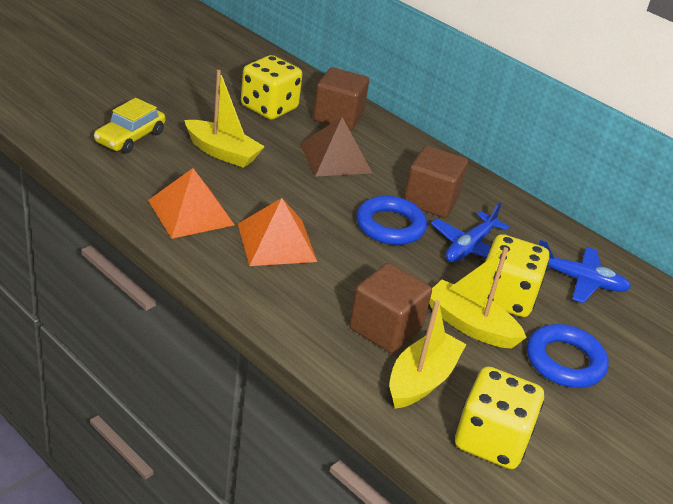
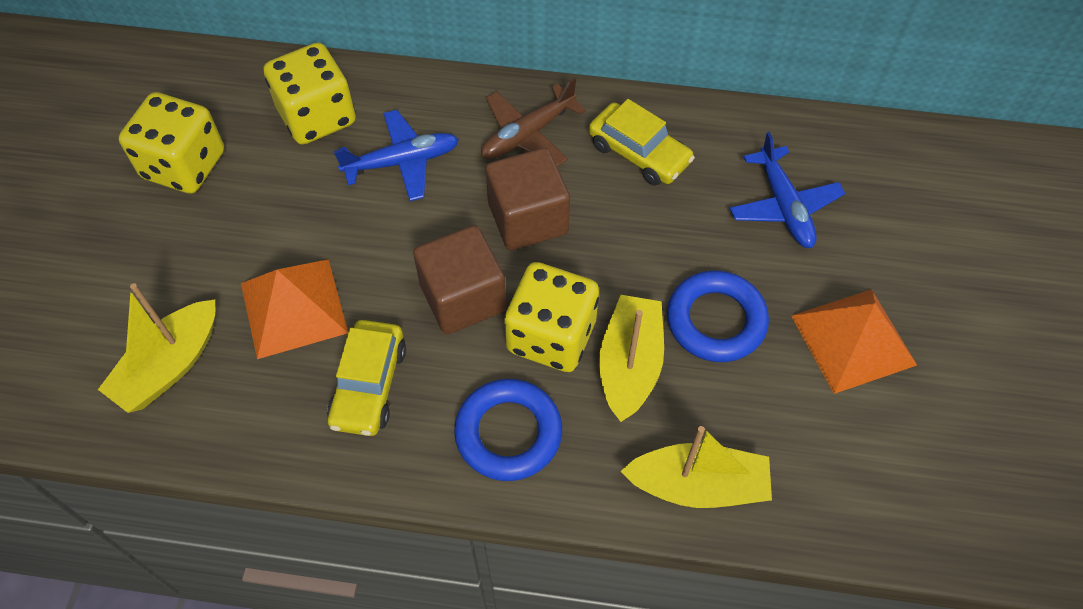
brown cube: [313,67,369,130] [349,263,432,354] [404,146,468,218] = 3 -> [413,225,506,334] [485,148,570,250] = 2
brown plane: none = 0 -> [481,78,586,167] = 1
brown pyramid: [300,117,372,177] = 1 -> none = 0
yellow car: [94,98,165,154] = 1 -> [327,320,406,436] [589,99,695,186] = 2

